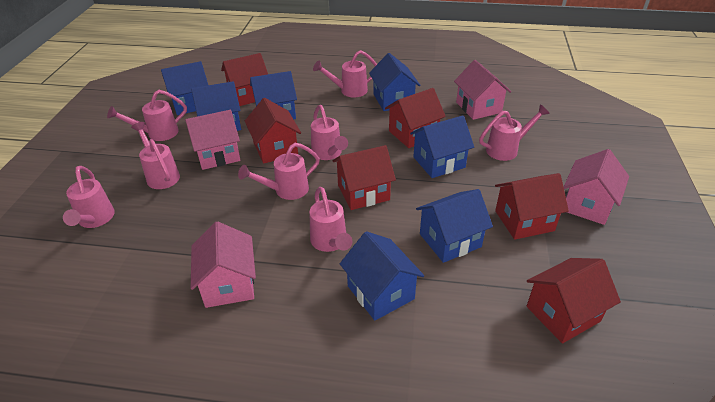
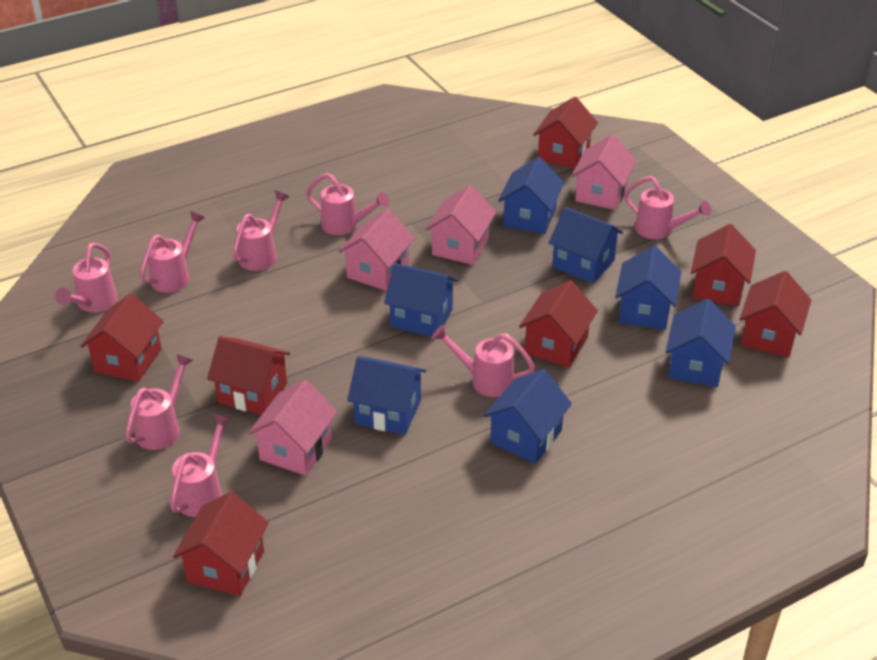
red house: [221,53,268,106] [245,98,301,164] [333,145,396,210] [385,88,446,148] [495,173,569,240] [527,258,621,344] = 6 -> [80,294,163,382] [173,492,269,596] [207,336,290,415] [519,280,598,368] [533,97,598,169] [691,224,756,306] [739,271,811,358] = 7

